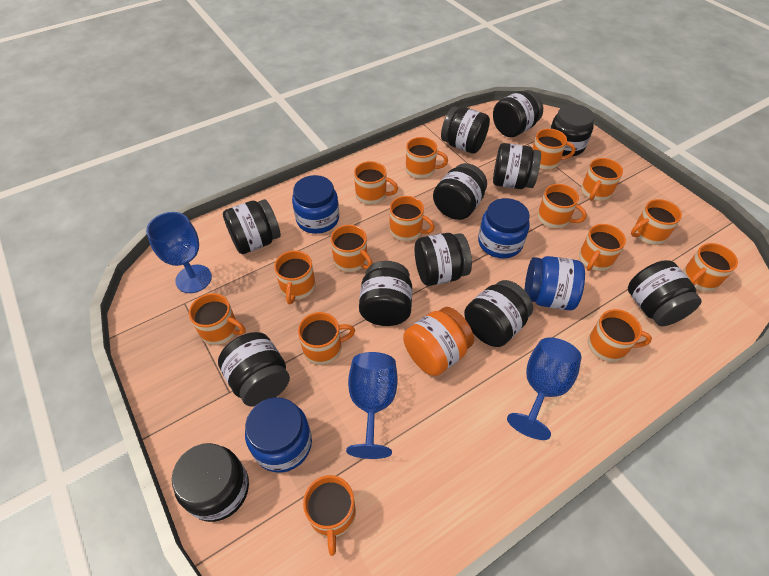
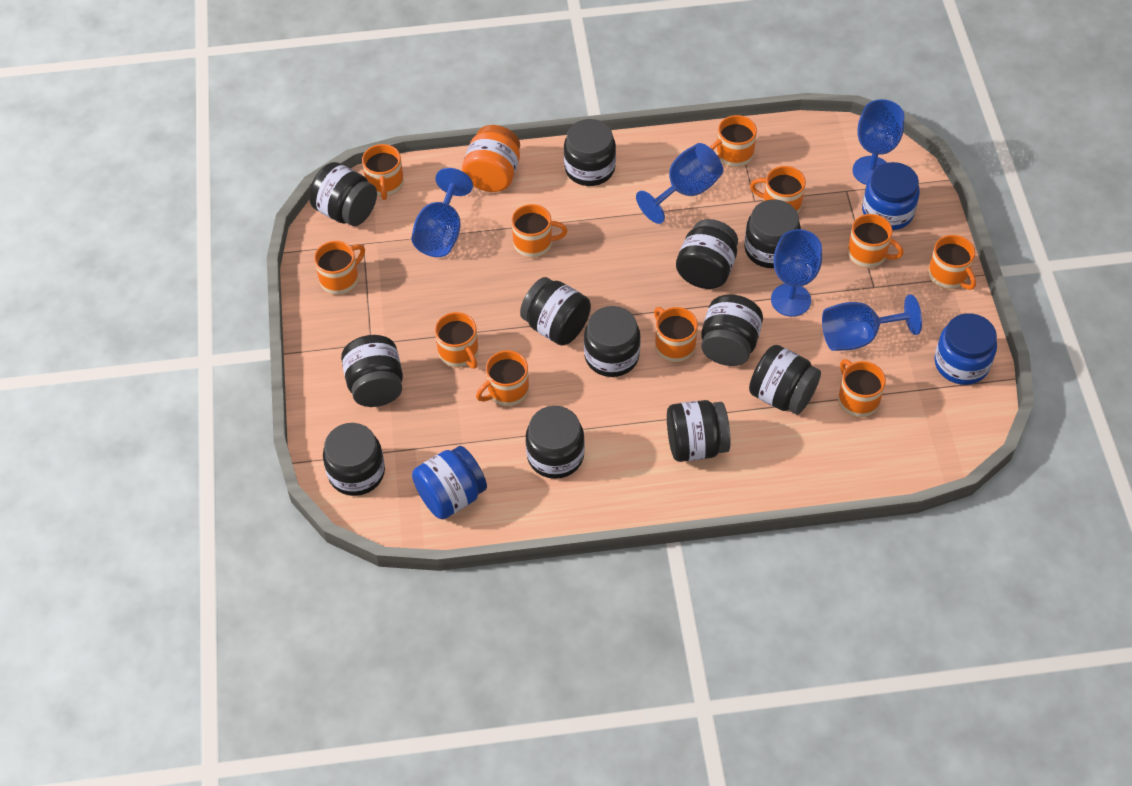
blue goblet: [146,212,212,293] [346,352,397,459] [507,337,582,440] = 3 -> [411,168,473,257] [636,143,723,224] [771,229,822,317] [822,294,922,351] [852,99,904,185] = 5
blue jar: [245,397,312,473] [292,175,339,234] [478,198,530,258] [525,256,585,310] = 4 -> [412,446,487,519] [862,162,920,230] [935,313,997,385] = 3
orange mug: [189,293,246,345] [274,250,316,304] [298,312,355,365] [303,475,356,556] [331,225,373,272] [354,161,398,205] [390,196,435,242] [406,137,448,179] [532,129,576,170] [537,184,587,229] [579,224,626,271] [581,158,623,201] [588,309,652,362] [631,199,682,245] [683,243,738,292] = 15 -> [314,241,365,295] [362,144,404,200] [435,312,478,369] [476,350,529,406] [511,204,568,258] [654,307,698,362] [710,115,757,167] [750,166,806,213] [838,359,886,418] [848,214,904,268] [928,235,976,290] = 11

